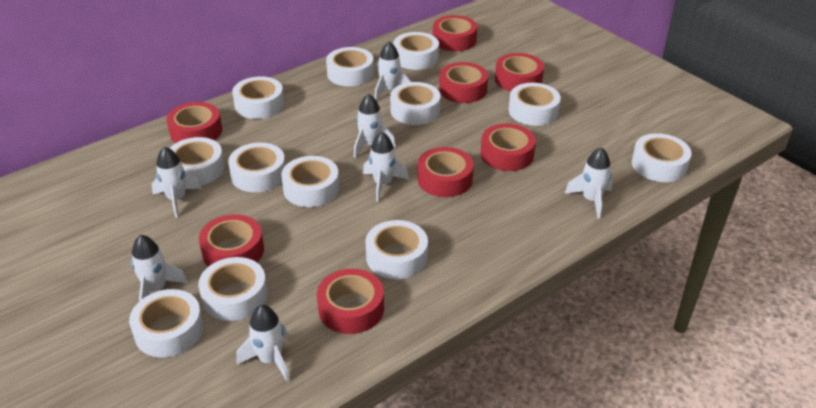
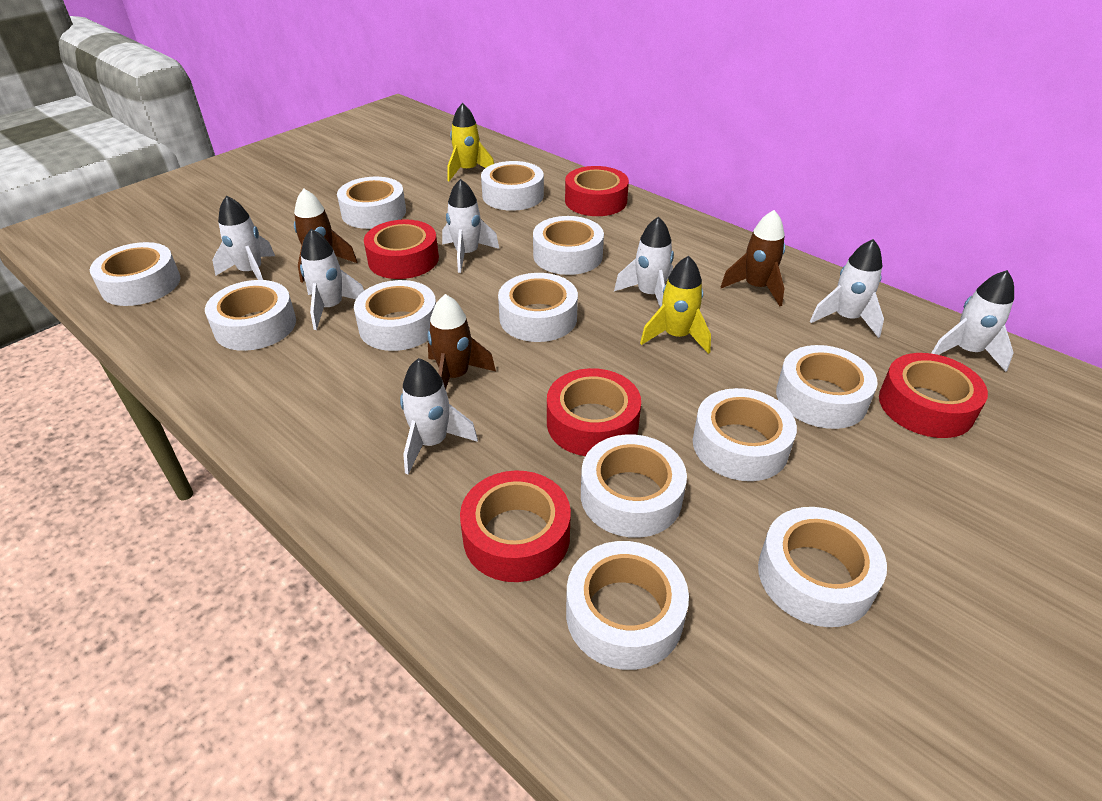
brown rocket: none = 0 -> [294,189,357,283] [428,294,496,390] [721,210,785,306] = 3
red tape: [166,102,222,143] [199,214,264,267] [317,269,384,334] [417,147,474,197] [433,15,477,51] [439,62,488,103] [481,123,536,171] [495,53,544,92] = 8 -> [364,219,439,279] [460,470,571,582] [547,368,641,456] [565,166,629,216] [879,353,988,438] = 5
yellow rocket: none = 0 -> [447,103,494,181] [640,256,711,354] = 2

